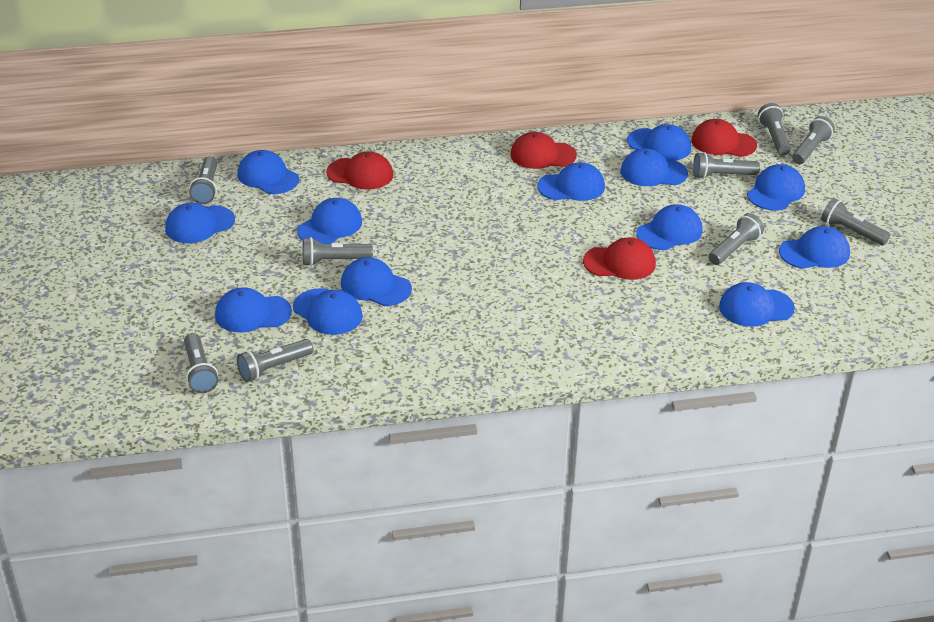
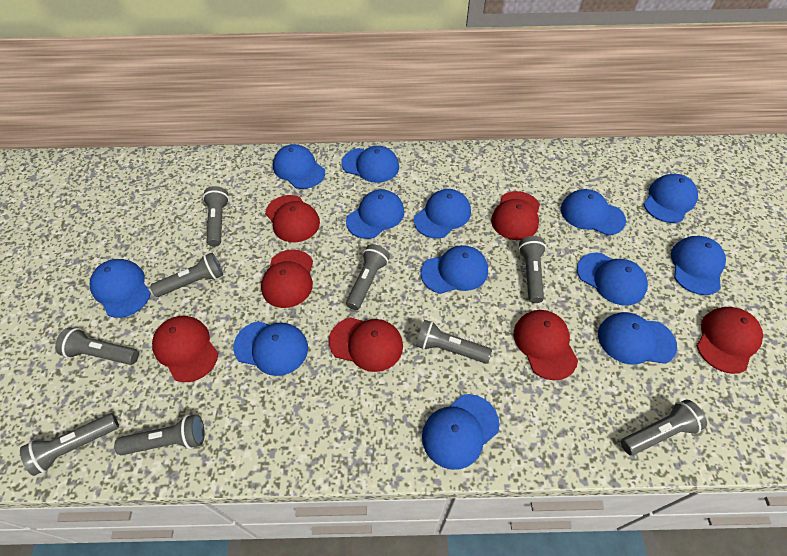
red cap: [326,151,393,190] [510,132,577,169] [583,237,656,280] [691,119,757,157] = 4 -> [152,316,218,382] [261,249,313,308] [265,195,320,242] [329,317,403,372] [491,191,540,240] [514,310,578,380] [697,307,763,374] = 7

